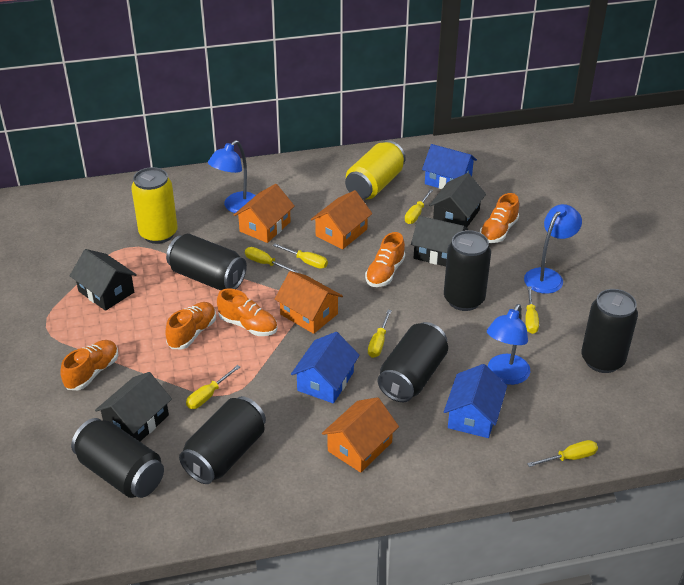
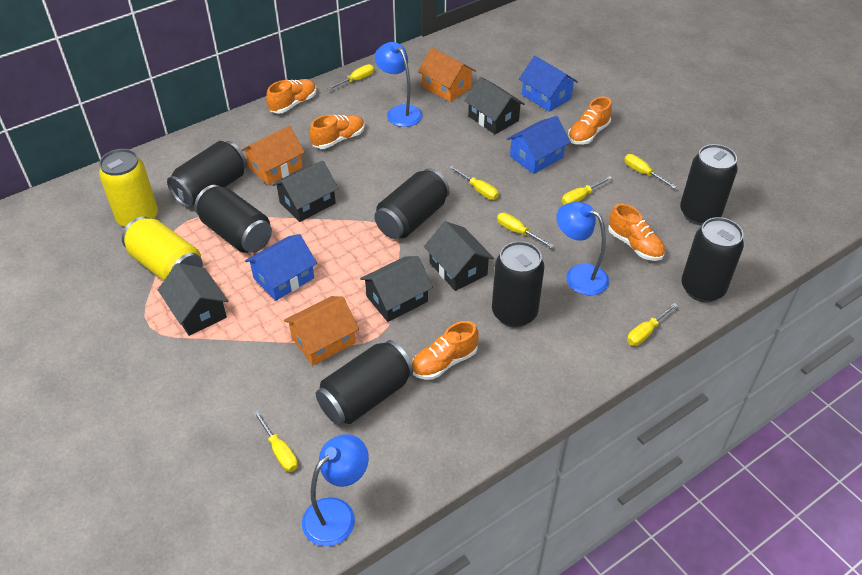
black can: [71,418,164,498] [166,234,247,290] [179,396,266,484] [378,322,448,402] [444,230,491,311] [581,289,638,373] = 6 -> [167,141,247,208] [194,185,272,253] [316,340,413,425] [374,168,450,239] [492,241,544,327] [680,144,738,225] [682,217,744,302] = 7
black house: [70,249,137,311] [95,372,172,441] [411,216,468,266] [429,173,486,228] = 4 -> [158,263,228,336] [272,161,339,222] [360,256,433,322] [424,221,494,291] [464,77,525,134] = 5
orange house: [234,184,295,243] [275,271,343,334] [311,190,372,249] [322,397,399,473] = 4 -> [241,126,305,185] [284,296,359,366] [418,48,476,102] = 3

